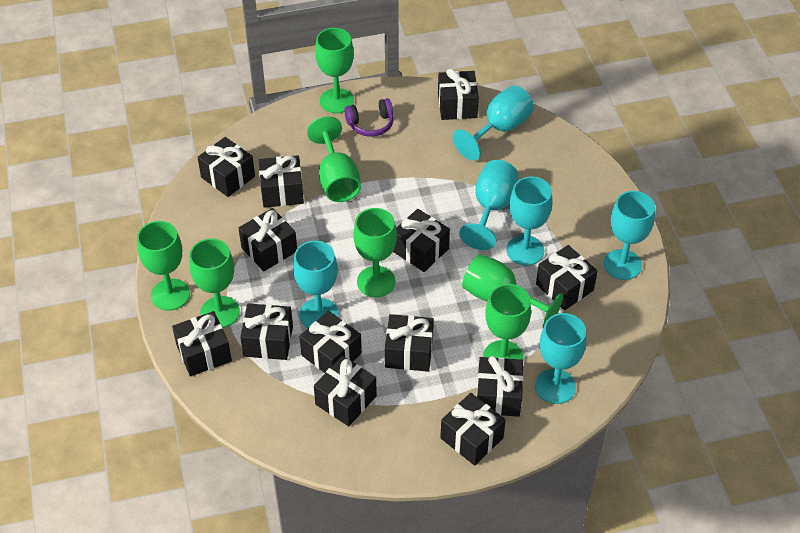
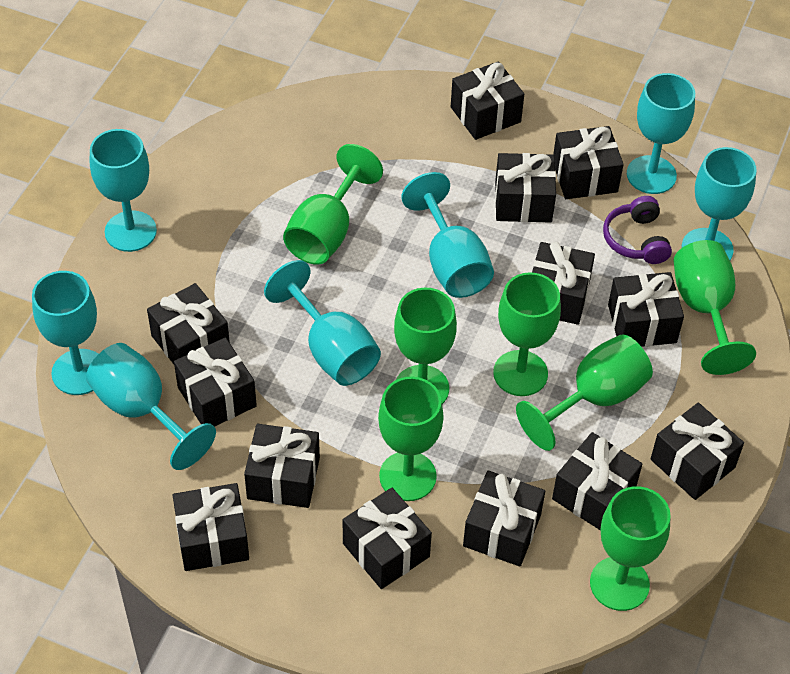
turquoise goblet: [293,241,339,328] [453,85,534,161] [459,160,519,250] [506,177,553,265] [535,313,586,404] [604,191,655,280] = 6 -> [32,271,98,395] [86,343,216,470] [90,129,157,252] [264,260,381,386] [401,172,494,298] [627,73,695,194] [682,147,757,260] = 7

